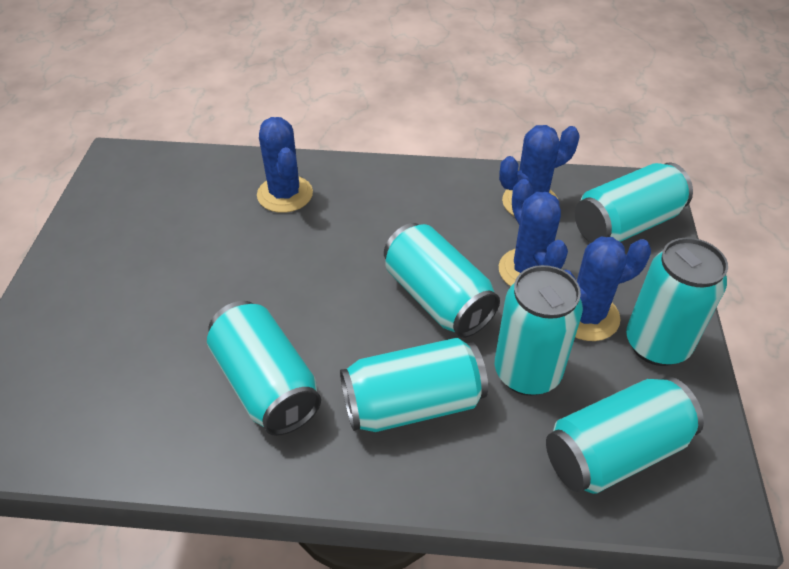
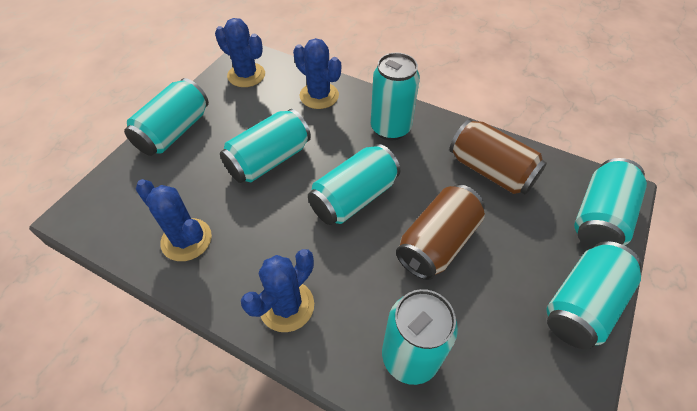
brown can: none = 0 -> [396,185,485,280] [449,119,547,194] = 2

